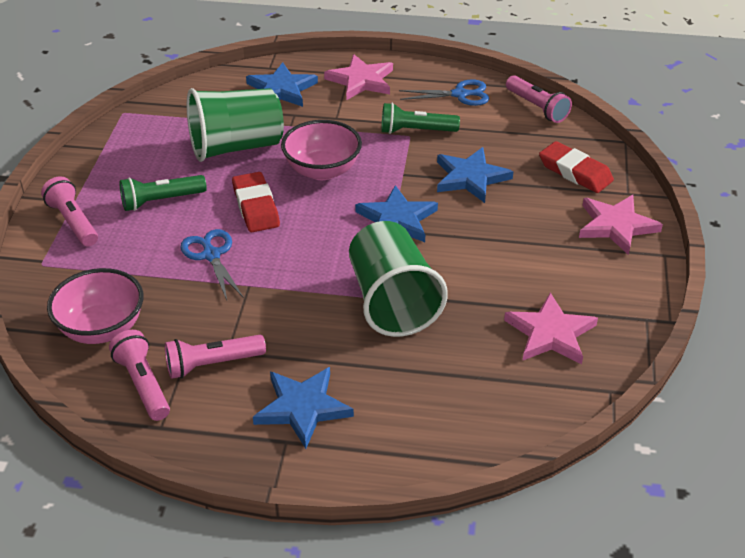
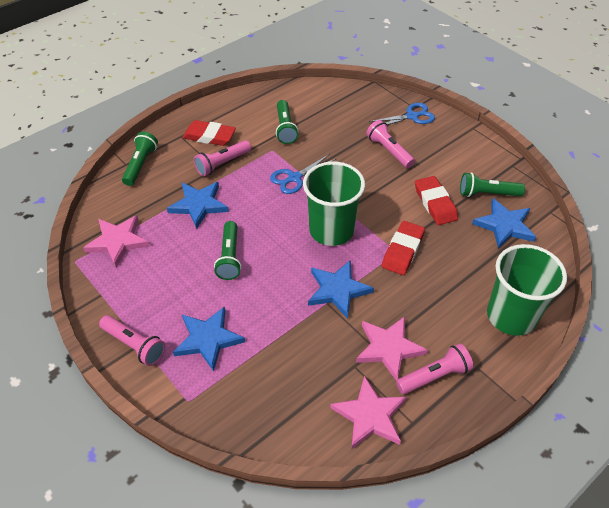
green flashlight: [119,175,207,211] [381,103,460,134] = 2 -> [122,132,158,186] [214,221,241,280] [276,100,298,144] [460,172,525,197] = 4
pink bowl: [47,268,144,344] [281,120,362,180] = 2 -> none = 0
red eraser: [232,172,280,232] [539,141,614,193] = 2 -> [183,120,236,146] [382,221,425,275] [415,176,458,225] = 3

